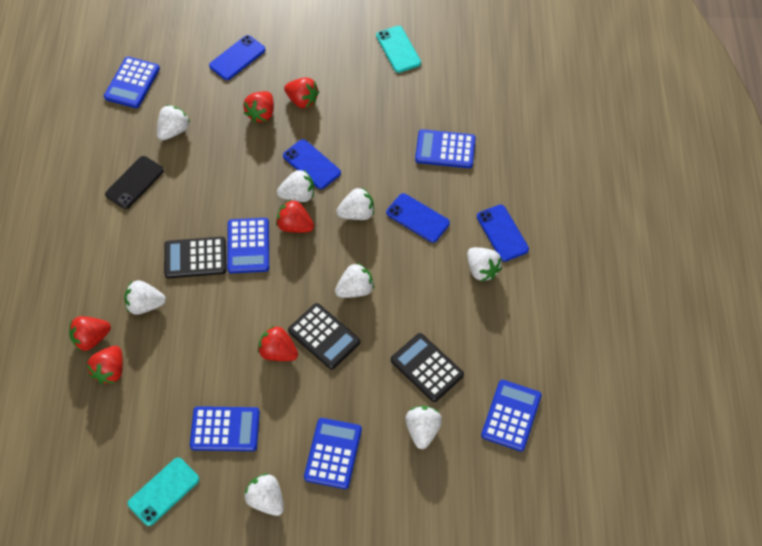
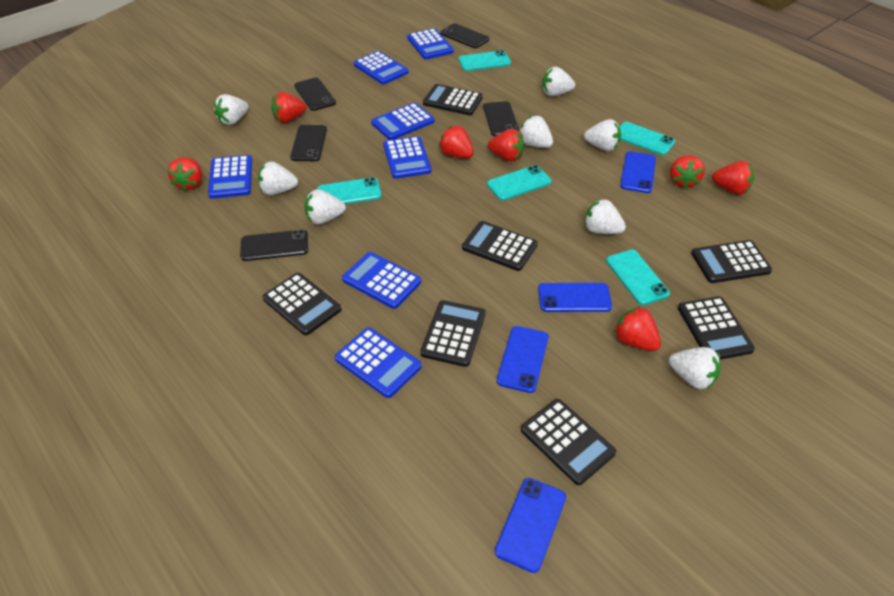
black calculator: [164,237,227,278] [288,303,360,369] [391,333,464,402] = 3 -> [262,273,342,335] [420,300,486,367] [423,84,483,115] [462,221,538,271] [521,399,616,485] [678,296,755,360] [691,240,772,283] = 7
black phone: [105,156,164,209] = 1 -> [240,230,308,261] [290,125,327,161] [294,78,336,111] [440,23,489,48] [483,101,519,136] = 5
blue calculator: [104,57,160,108] [190,406,260,451] [227,218,269,273] [304,418,362,489] [415,129,476,168] [481,380,542,451] = 6 -> [208,155,252,198] [335,327,422,398] [342,252,421,309] [354,51,409,84] [371,103,434,140] [383,136,431,179] [407,28,454,59] = 7
red strawberry: [69,316,111,352] [87,346,123,384] [243,91,274,123] [258,325,298,361] [276,199,314,233] [284,78,319,108] = 6 -> [167,157,202,191] [271,92,306,123] [439,126,474,158] [488,129,524,161] [614,306,661,351] [670,155,705,189] [712,161,754,195] = 7
turquoise phone: [128,458,199,526] [376,26,421,73] = 2 -> [317,177,382,204] [458,50,511,71] [487,165,552,200] [606,250,670,305] [620,122,675,155] = 5

